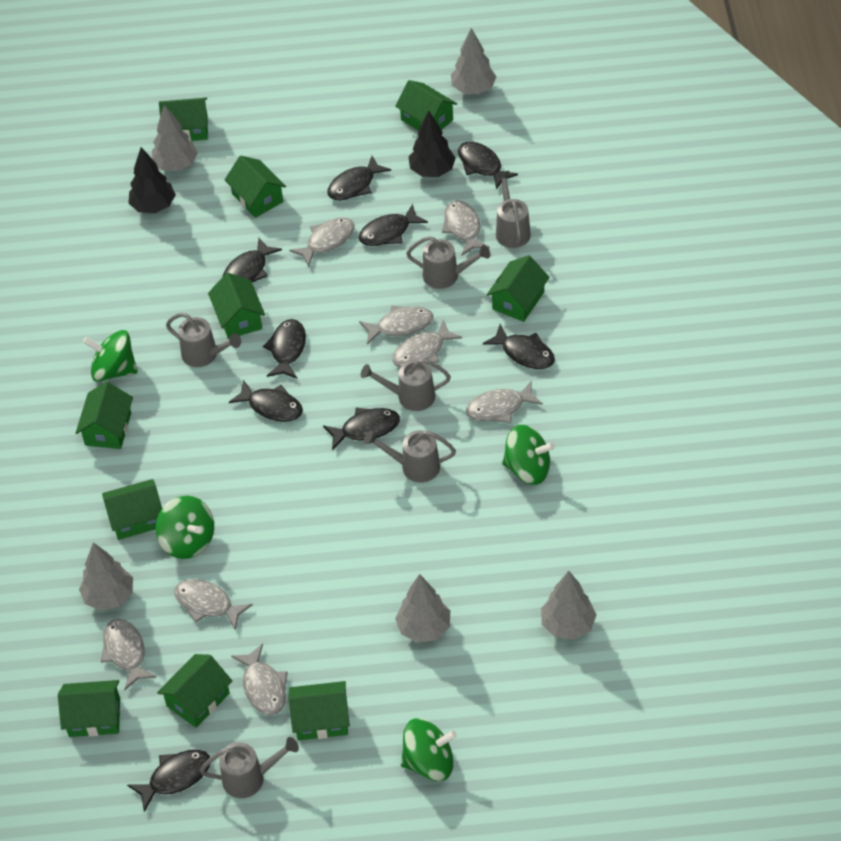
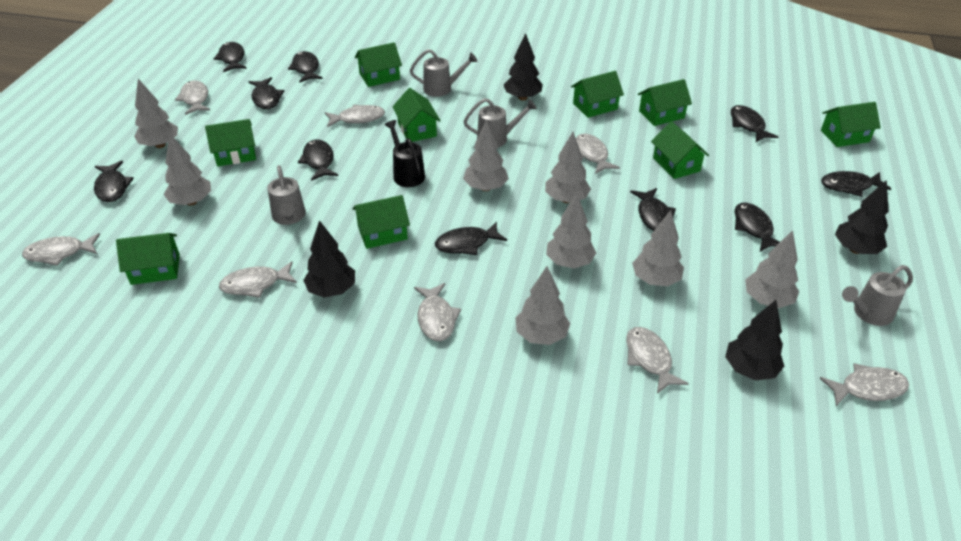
black fish: [127,750,210,812] [223,238,282,282] [229,380,303,422] [263,319,306,379] [323,408,400,450] [327,156,391,200] [358,204,428,246] [458,142,518,189] [483,324,555,369] = 9 -> [94,161,134,202] [214,42,247,72] [249,77,284,109] [288,51,323,83] [298,139,338,181] [435,221,507,255] [630,188,676,231] [731,105,778,142] [734,203,780,252] [821,171,891,197] = 10
black tree: [128,147,176,214] [409,111,456,177] = 2 -> [303,220,355,298] [504,33,543,101] [725,300,785,380] [835,180,888,254] = 4
black watering can: none = 0 -> [384,120,425,187] = 1
green house: [58,680,120,737] [76,382,133,449] [102,479,162,540] [157,654,233,728] [159,98,208,141] [208,273,265,339] [225,156,286,218] [288,681,350,740] [395,80,457,131] [487,255,550,322] = 10 -> [116,233,180,285] [205,119,256,166] [352,195,410,249] [355,42,402,87] [392,88,441,142] [571,71,624,118] [638,79,692,126] [651,121,709,179] [821,102,881,147] = 9
green spinning top: [83,330,138,382] [156,496,214,559] [401,718,457,781] [502,425,555,485] = 4 -> none = 0
grey tree: [79,542,133,611] [152,105,198,171] [395,574,450,643] [451,28,496,94] [541,571,596,639] = 5 -> [134,79,178,148] [164,134,211,206] [463,120,509,191] [516,266,570,345] [545,132,591,203] [546,193,596,268] [632,210,684,286] [745,230,799,308] = 8
grey watering can: [166,313,241,367] [200,737,299,798] [361,358,451,411] [364,430,456,483] [406,236,490,289] [496,171,531,248] = 6 -> [268,165,306,225] [410,49,477,97] [464,98,537,147] [842,265,913,326] = 4

